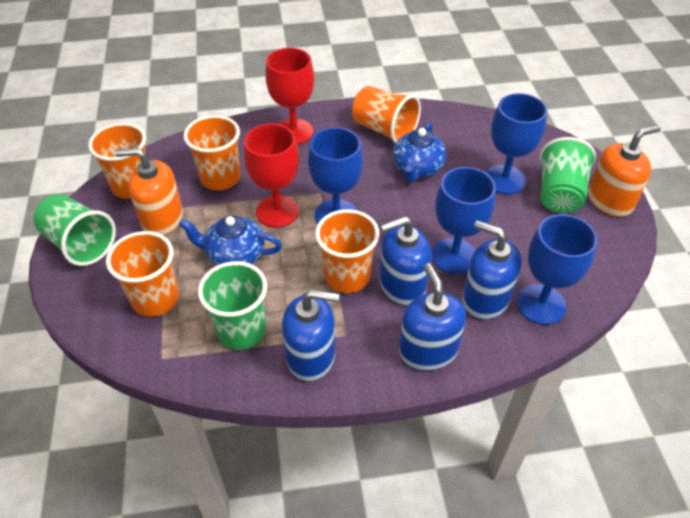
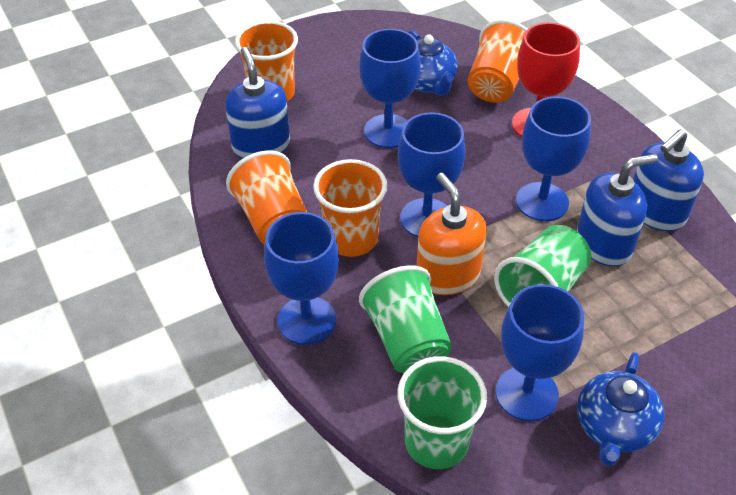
blue goblet: [308,127,363,224] [432,167,496,274] [485,93,547,195] [517,214,597,325] = 4 -> [264,212,339,345] [359,29,421,148] [398,112,466,237] [496,284,584,421] [516,96,591,221] = 5
blue soap dispenser: [282,290,339,381] [379,216,432,306] [399,263,466,371] [462,221,522,320] = 4 -> [225,47,290,158] [577,154,658,266] [633,129,704,231] = 3
orange cup: [88,123,146,199] [106,231,179,317] [183,115,241,190] [315,209,380,293] [352,86,421,143] = 5 -> [226,150,307,245] [235,21,298,102] [313,159,387,257] [468,19,527,103] = 4
orange soap dispenser: [115,148,183,235] [588,125,660,217] = 2 -> [417,173,487,295] = 1
red goblet: [244,124,299,228] [265,48,314,144] = 2 -> [512,22,580,137] = 1

